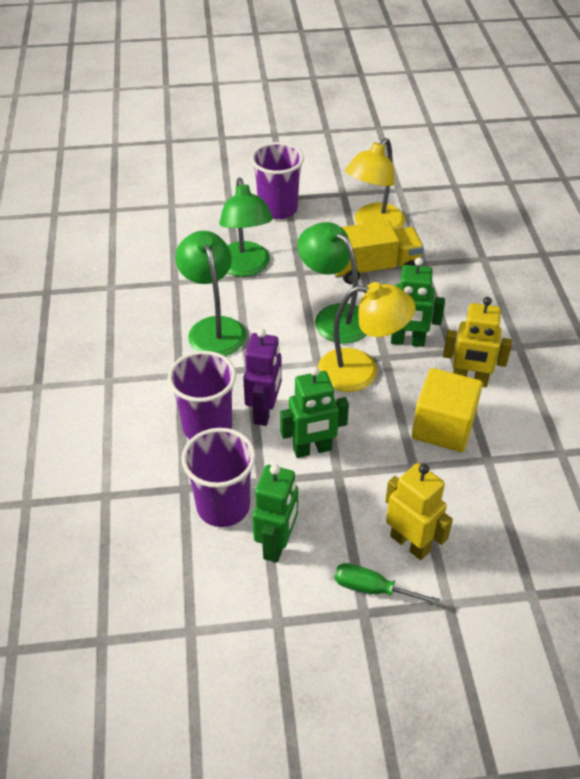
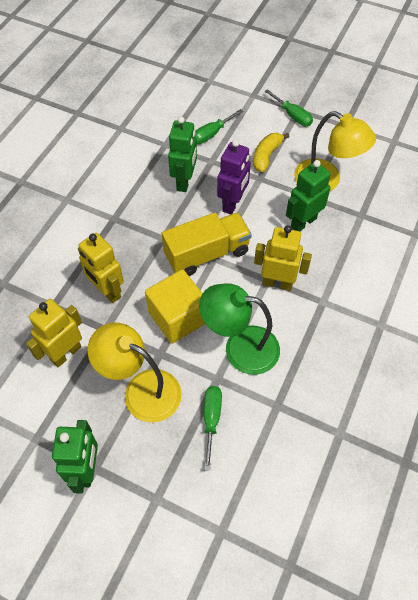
green lamp: [175,231,246,356] [219,178,273,277] [297,222,367,343] = 3 -> [199,283,280,375] = 1
green screwdriver: [334,563,441,606] = 1 -> [195,109,243,144] [204,386,222,471] [264,89,313,126] = 3
purple cup: [168,351,236,439] [181,428,256,527] [251,142,304,219] = 3 -> none = 0
yellow banana: none = 0 -> [253,133,289,172] = 1
yellow robot: [385,463,453,560] [443,297,512,387] = 2 -> [26,299,82,367] [78,233,124,303] [254,225,312,291] = 3

